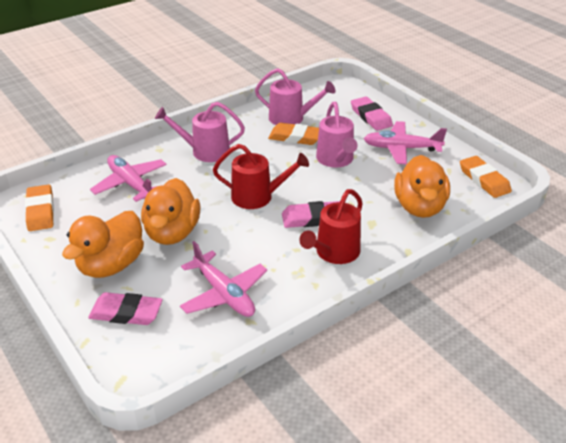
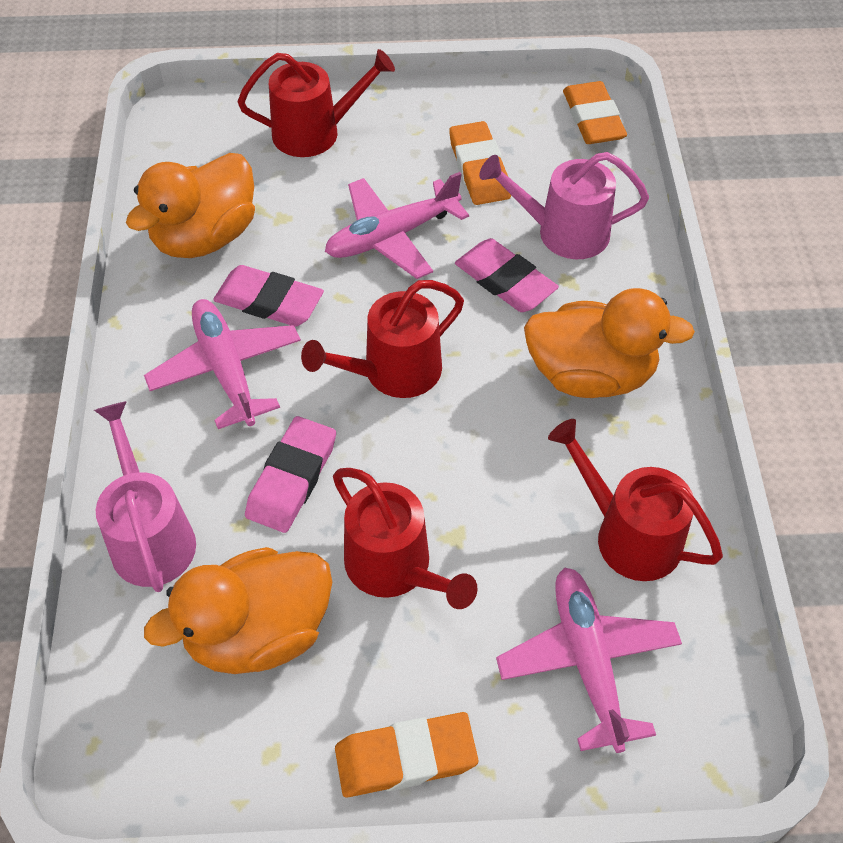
pink watering can: [155,102,245,162] [255,68,335,125] [316,101,358,167] = 3 -> [94,401,196,592] [479,152,649,259] = 2
red watering can: [213,144,309,209] [299,189,363,264] = 2 -> [238,49,395,157] [301,280,464,398] [333,468,477,609] [548,419,723,581] = 4

